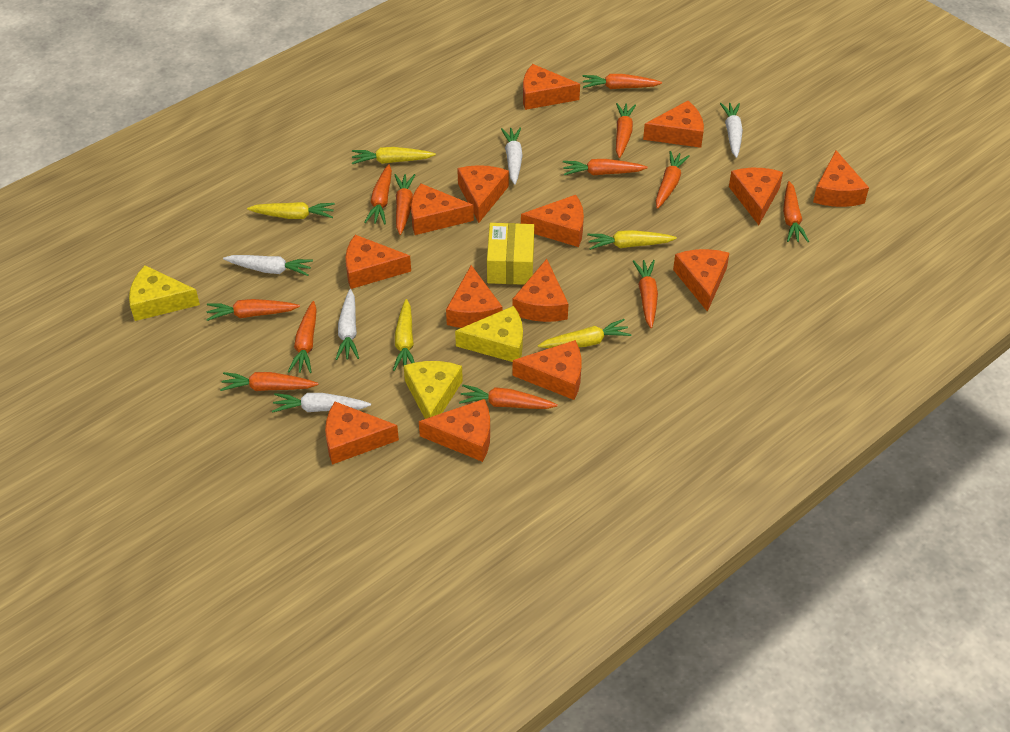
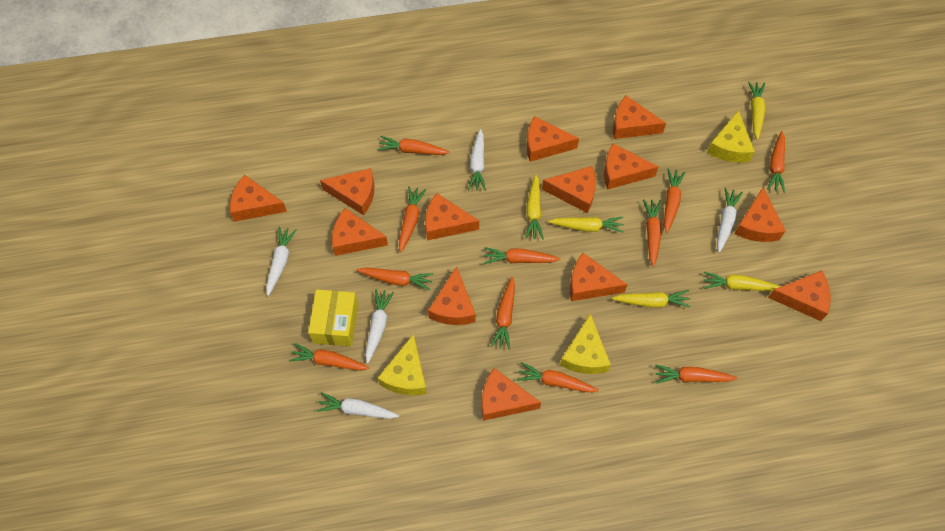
orange carrot: [206,299,300,321] [220,372,318,391] [288,301,317,373] [364,164,392,224] [395,174,415,235] [459,385,558,409] [563,159,648,175] [582,74,662,89] [616,103,636,158] [633,260,658,328] [656,151,690,209] [783,181,809,242] = 12 -> [289,343,369,370] [356,268,434,291] [377,136,450,155] [399,186,426,253] [484,247,561,264] [490,277,515,350] [517,362,599,393] [643,199,662,267] [655,364,737,384] [664,169,686,233] [767,131,785,193] = 11
orange cheese: [325,402,399,465] [345,235,411,289] [411,184,474,235] [419,399,490,462] [446,265,502,328] [457,165,509,223] [513,259,568,322] [513,340,581,400] [521,195,584,247] [523,64,580,110] [643,101,704,148] [673,249,729,312] [729,168,783,225] [813,150,869,207] = 14 -> [230,175,287,222] [320,168,374,215] [332,208,388,256] [425,193,479,240] [428,267,476,325] [482,368,541,421] [527,116,579,162] [542,166,596,213] [570,253,628,301] [604,143,659,190] [613,96,666,139] [734,187,785,242] [768,271,831,321] = 13

